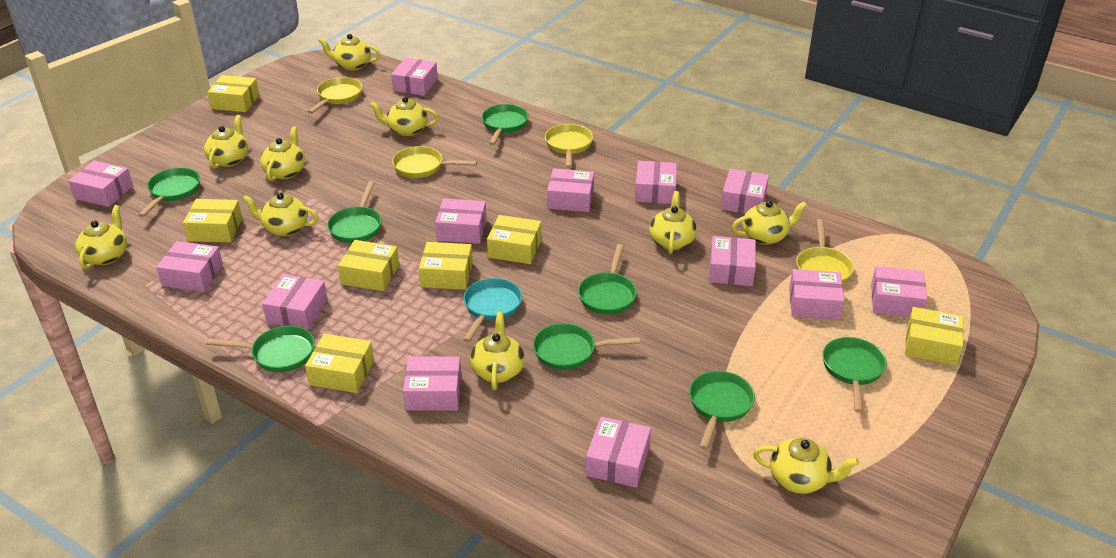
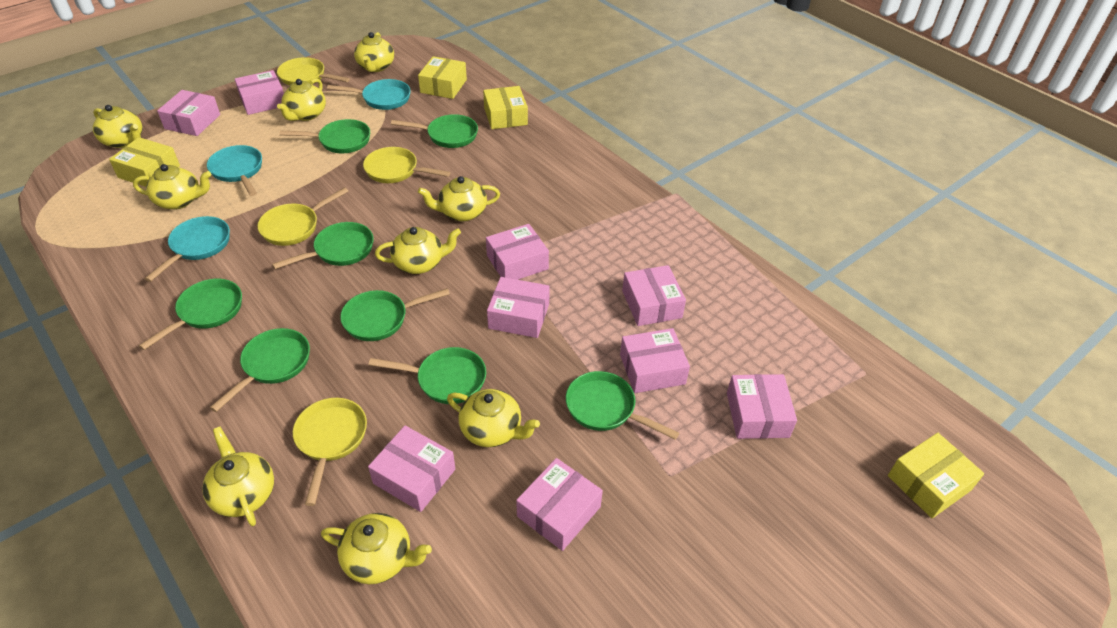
pink box: [68,161,133,207] [156,241,223,292] [262,274,328,330] [391,58,438,96] [403,356,462,411] [435,198,487,244] [547,168,594,212] [586,417,651,488] [635,161,677,204] [709,236,756,286] [721,169,769,214] [789,269,844,320] [871,266,927,317] = 13 -> [157,90,220,136] [235,70,284,115] [368,426,455,512] [486,224,549,280] [487,277,550,338] [516,458,603,551] [620,328,690,393] [622,265,686,326] [727,374,797,439] = 9
turquoise pan: [463,278,522,342] = 1 -> [145,216,230,282] [207,145,262,196] [327,79,411,110] = 3
yellow box: [183,199,242,243] [207,75,259,112] [305,334,374,393] [338,240,399,291] [419,242,473,290] [487,215,542,264] [905,307,964,365] = 7 -> [109,137,180,187] [418,56,467,99] [483,86,528,129] [888,433,984,518] = 4
yellow teapot: [75,205,127,269] [204,115,248,169] [242,193,319,236] [260,126,305,181] [319,34,381,71] [370,97,439,136] [470,312,525,390] [649,191,697,254] [732,201,807,245] [753,438,859,494] = 10 -> [93,105,142,148] [133,164,211,210] [202,427,274,526] [277,78,326,121] [321,513,432,584] [354,32,394,72] [375,227,461,274] [418,176,500,222] [447,389,540,447] = 9

